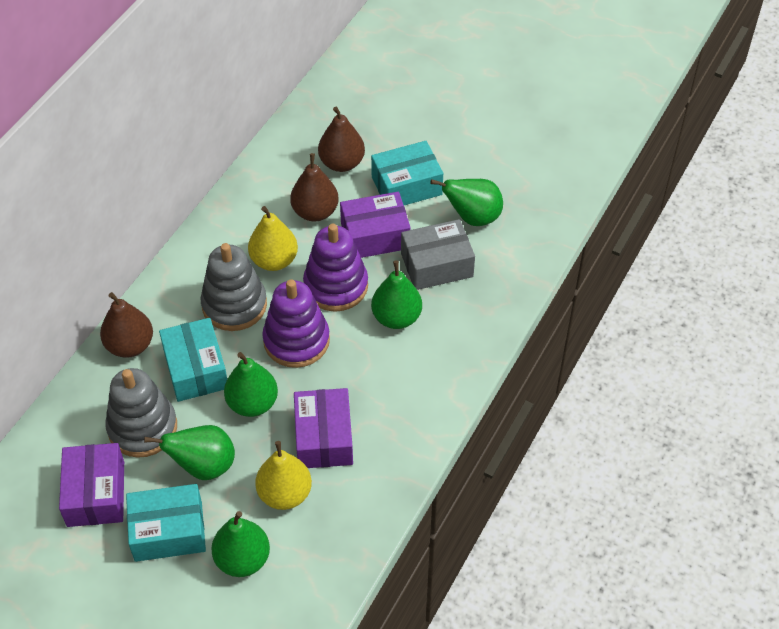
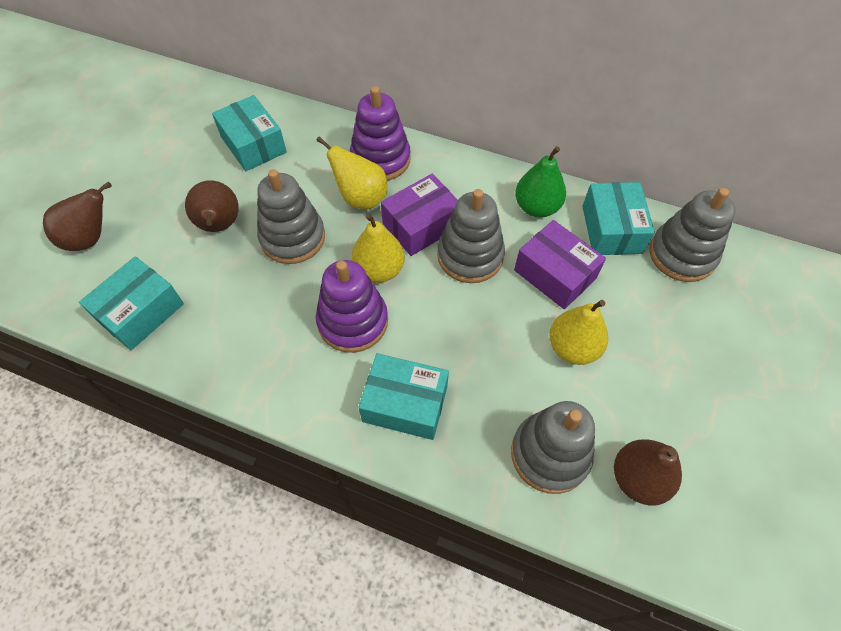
green pear: [144,425,235,480] [211,511,270,577] [224,352,278,417] [371,260,422,329] [430,179,503,226] = 5 -> [515,146,566,217] = 1
grey box: [401,219,475,290] = 1 -> none = 0
grey stacking toy: [105,368,177,458] [201,243,267,331] = 2 -> [257,169,325,264] [437,189,505,283] [511,401,595,494] [649,188,736,282] = 4
purple box: [59,443,124,527] [294,388,353,468] [340,191,411,258] = 3 -> [381,174,458,256] [514,220,606,309] = 2
turquoise box: [126,484,206,562] [159,318,227,402] [371,141,443,205] = 3 -> [79,256,184,350] [212,95,287,171] [359,353,449,440] [582,182,655,255] = 4
yellow pear: [248,206,298,271] [255,441,312,510] = 2 -> [316,136,388,209] [351,213,405,283] [549,300,608,365] = 3

